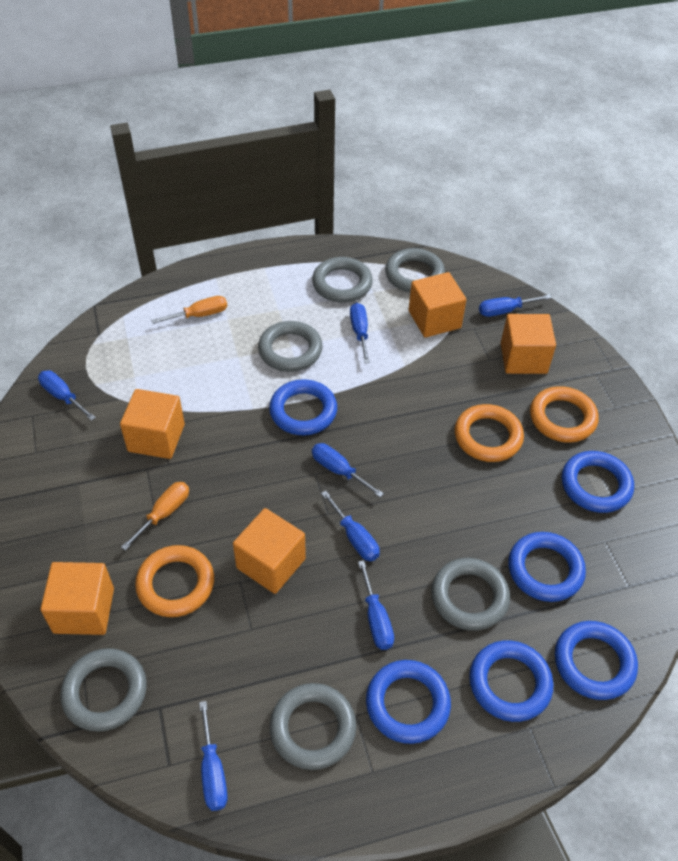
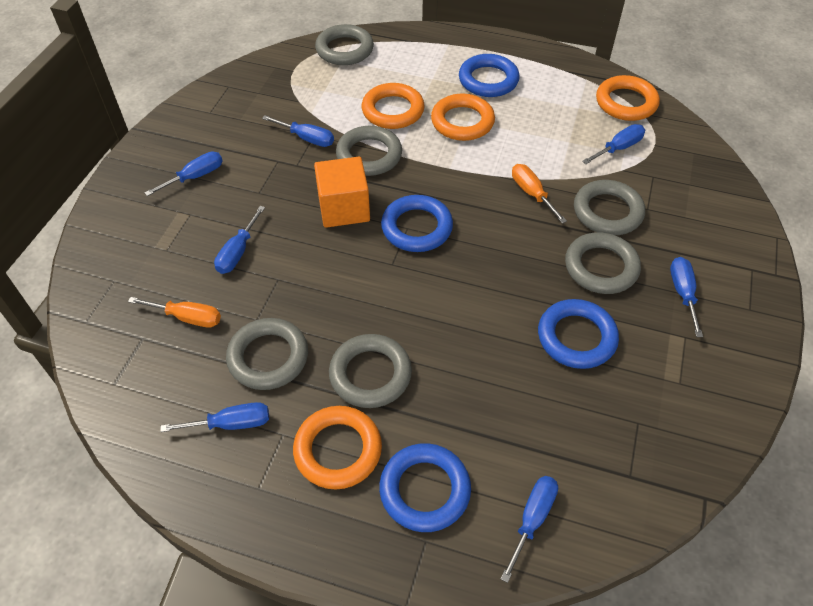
blue ring: [269,379,337,435] [366,660,451,744] [469,640,553,722] [508,532,586,602] [555,621,638,700] [562,451,634,513] = 6 -> [379,443,471,532] [381,195,453,252] [459,54,520,97] [538,299,619,369] = 4
orange cube: [40,562,114,635] [120,389,185,459] [233,508,306,594] [409,272,466,338] [501,314,556,374] = 5 -> [314,157,370,228] = 1
orange ring: [135,545,214,617] [455,404,524,462] [530,386,599,443] = 3 -> [293,406,382,490] [362,83,425,129] [431,94,495,141] [596,75,660,121] = 4

